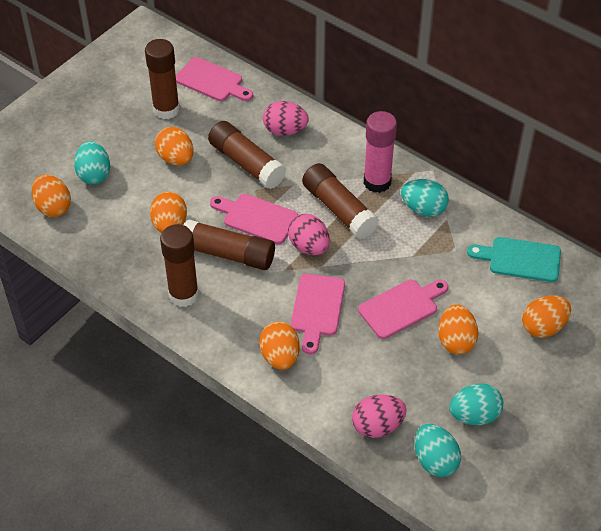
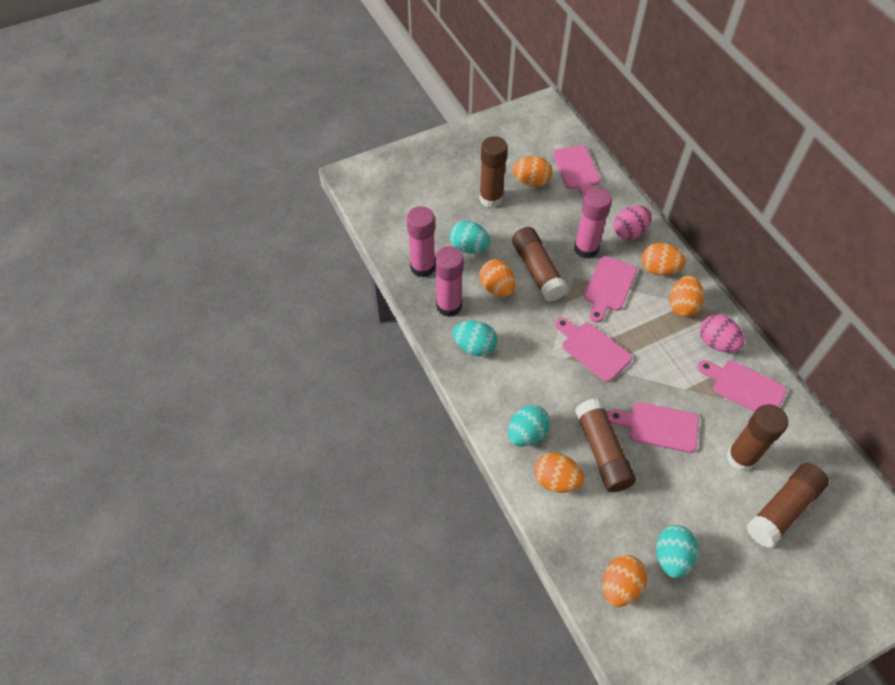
pink cutting board: [176,57,253,101] [210,194,298,244] [291,274,345,354] [358,280,448,339] = 4 -> [553,145,600,199] [555,317,632,382] [584,256,637,323] [608,402,699,453] [697,360,786,412] = 5
pink egg: [263,101,309,136] [288,214,330,255] [352,395,407,438] = 3 -> [613,206,652,240] [700,315,744,352] = 2
pink glue stick: [364,111,397,193] = 1 -> [407,206,435,278] [435,246,464,317] [574,187,612,259] = 3
turquoise cutting board: [467,237,561,282] = 1 -> none = 0

